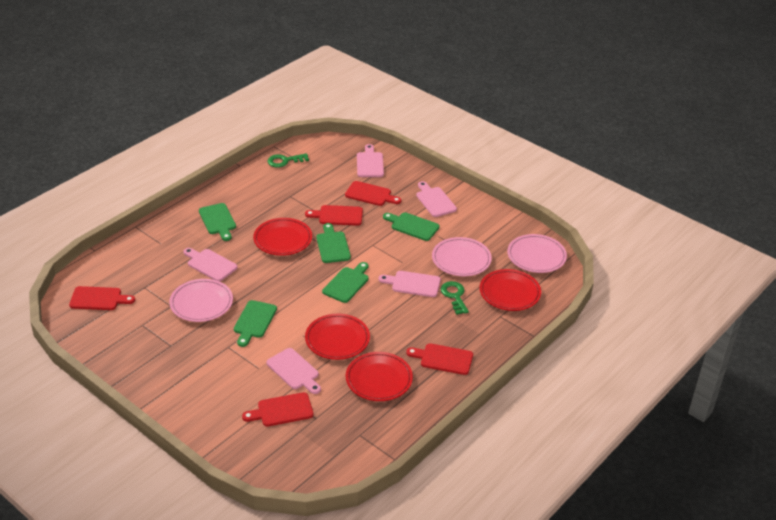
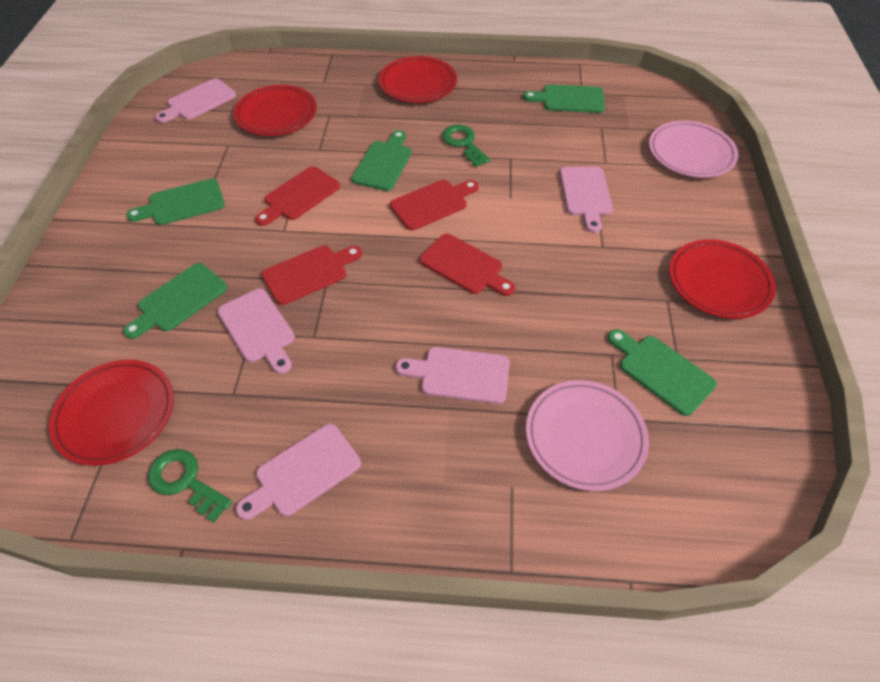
pink plate: [169,279,233,322] [432,237,492,276] [507,234,567,273] = 3 -> [526,380,649,491] [649,121,738,178] = 2
red cutting board: [69,286,135,310] [242,392,313,427] [305,205,363,226] [345,181,401,206] [406,343,473,375] = 5 -> [255,166,340,226] [261,245,362,305] [390,180,478,230] [420,234,515,296] = 4

